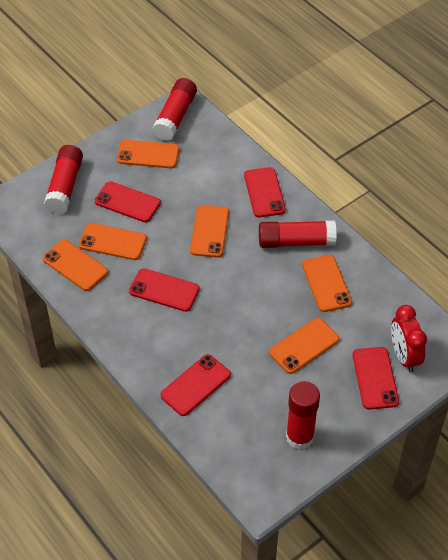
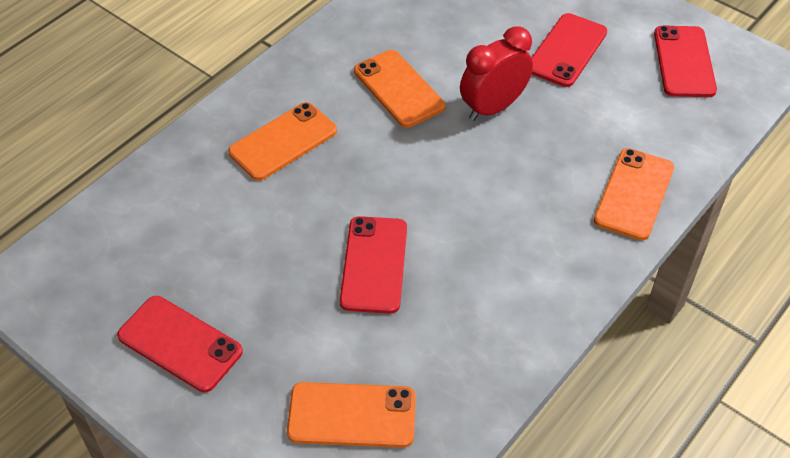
orange phone: [43,240,108,291] [79,223,147,260] [117,140,180,168] [190,205,229,258] [269,318,339,374] [302,255,352,312] = 6 -> [228,102,337,181] [287,382,416,448] [354,50,445,128] [594,148,674,240] = 4
red glue stick: [44,145,83,214] [152,78,197,141] [259,220,336,248] [286,381,320,450] = 4 -> none = 0
red phone: [95,181,161,223] [129,268,200,312] [160,354,231,416] [244,167,286,217] [353,347,399,410] = 5 -> [117,296,243,392] [340,216,407,314] [531,13,607,87] [654,26,717,97] = 4

